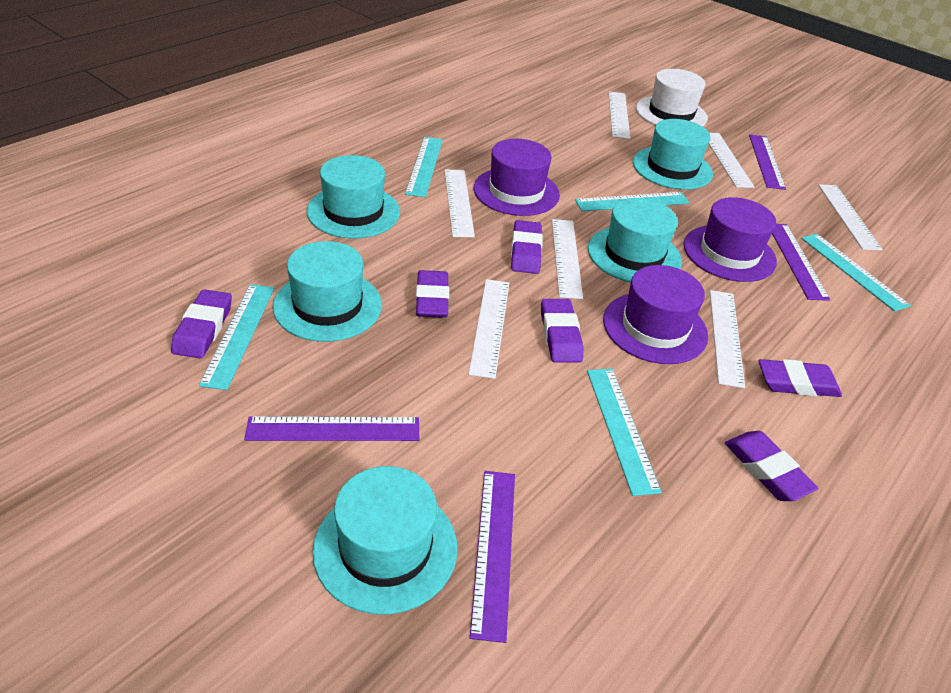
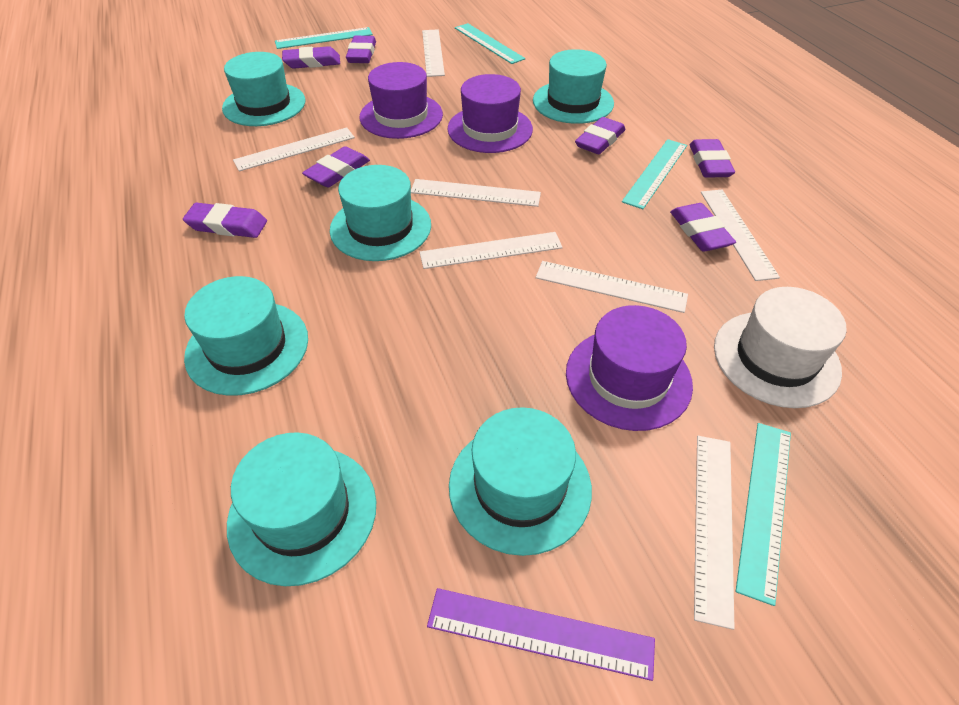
purple eraser: [171,289,232,358] [416,270,449,318] [511,220,543,274] [541,299,583,363] [725,431,819,501] [759,359,842,397] = 6 -> [183,203,267,238] [282,46,340,69] [302,146,370,187] [346,36,376,63] [575,117,625,154] [670,203,736,251] [690,139,735,178] = 7
purple ruler: [244,416,419,441] [470,471,515,643] [749,134,786,190] [772,224,830,301] = 4 -> [427,588,655,681] = 1
turquoise hat: [273,241,382,342] [307,155,400,239] [312,466,457,614] [588,198,682,282] [633,119,713,190] = 5 -> [184,276,308,396] [222,52,306,126] [227,432,376,586] [330,165,431,261] [449,407,592,556] [533,49,614,124] = 6
turquoise ruler: [199,284,275,390] [405,137,443,197] [575,192,689,211] [587,369,662,496] [801,234,911,312] = 5 -> [275,27,373,49] [455,23,525,64] [622,139,687,209] [736,423,791,606] = 4

